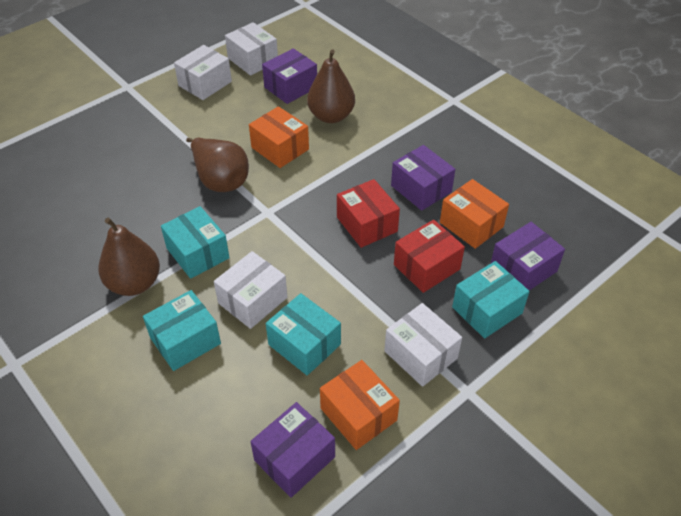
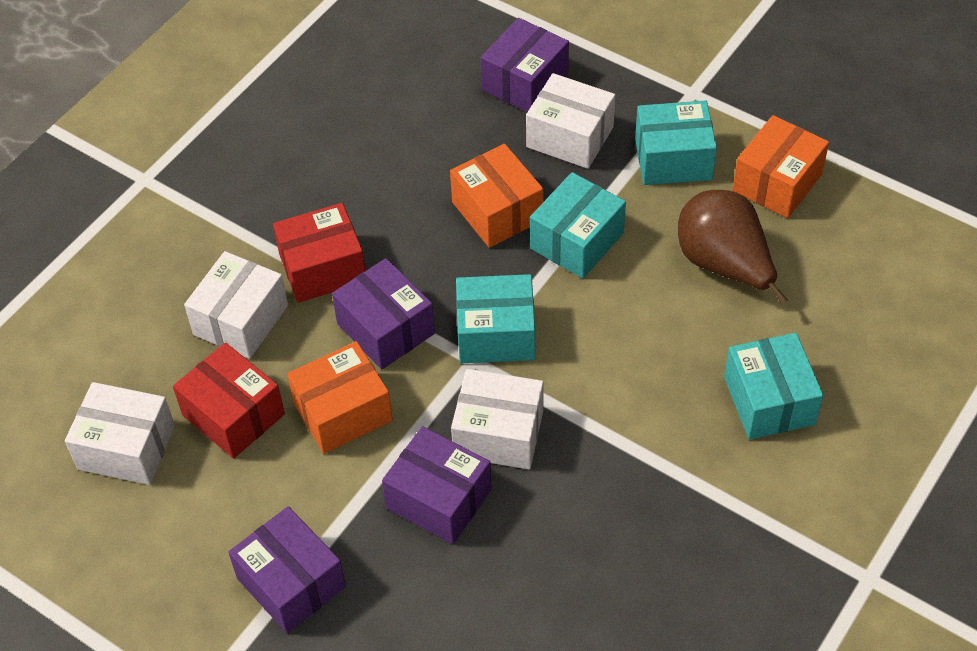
brown pear: [98,218,160,296] [186,138,249,192] [307,49,355,123] = 3 -> [678,190,788,305] = 1

